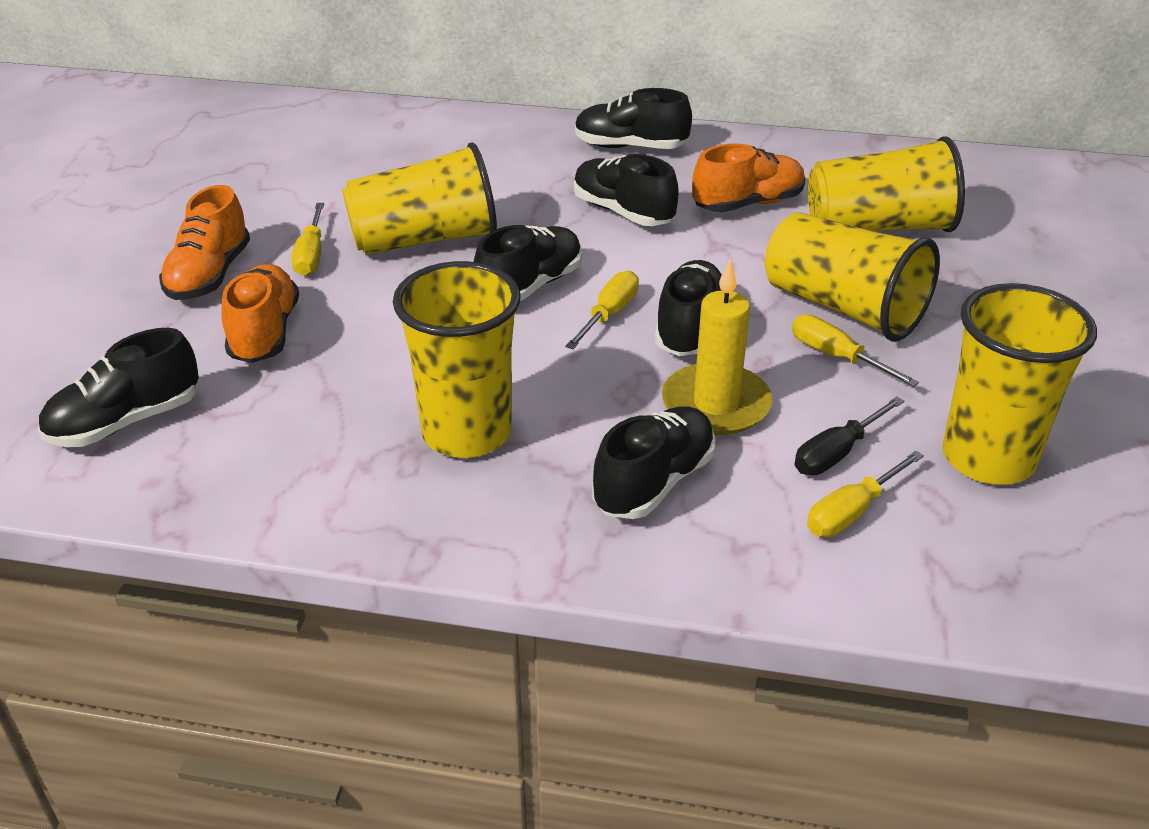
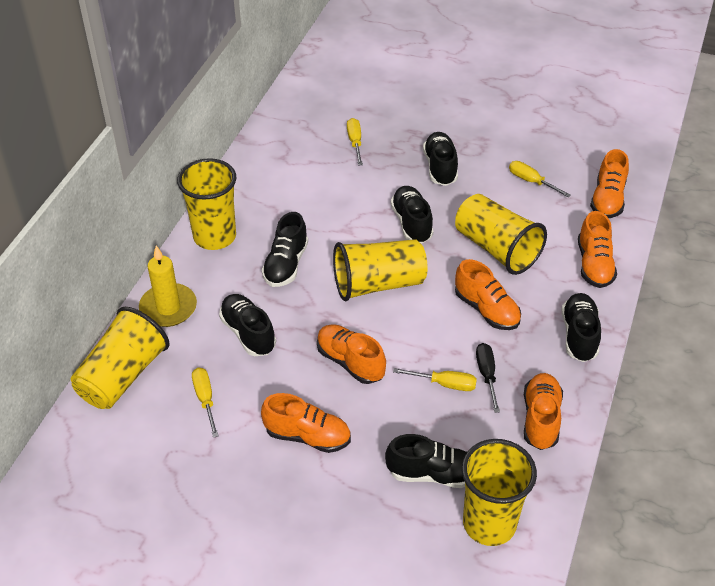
orange shoe: [159,185,250,300] [221,264,299,363] [692,143,806,212] = 3 -> [261,393,351,453] [317,324,386,384] [455,259,521,330] [524,373,563,450] [578,211,617,288] [590,149,629,218] = 6

